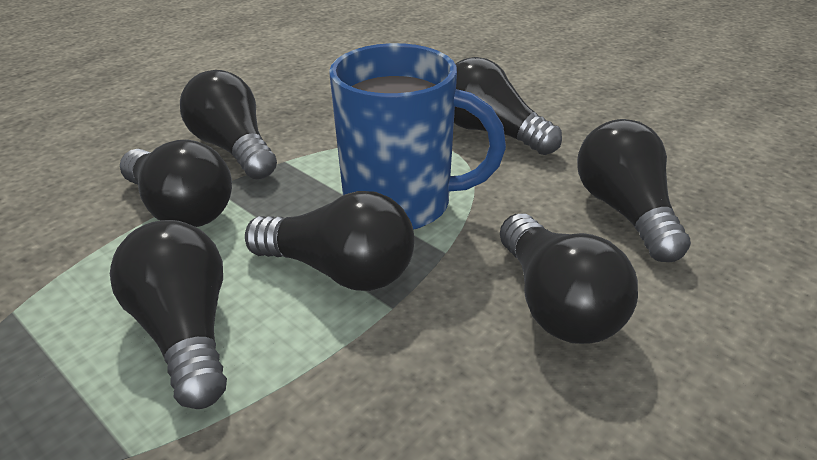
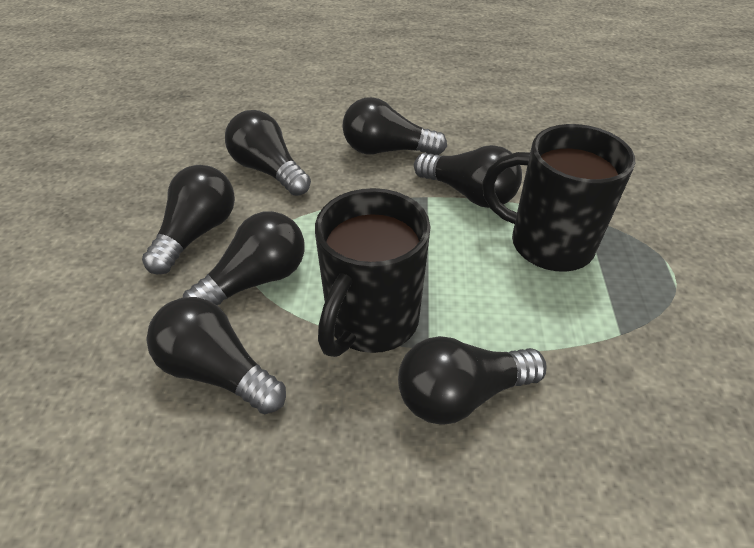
black mug: none = 0 -> [315,188,431,357] [482,124,635,272] = 2
blue mug: [329,43,506,230] = 1 -> none = 0

